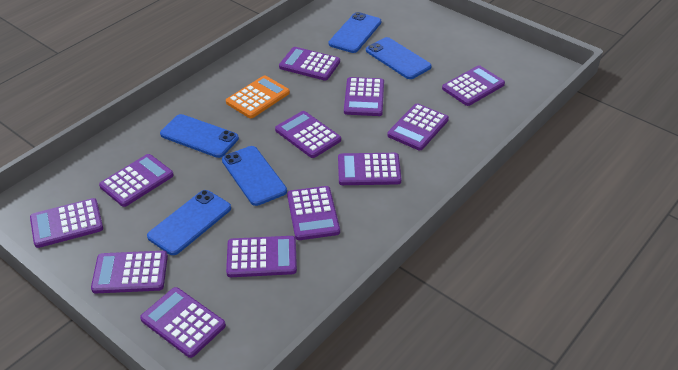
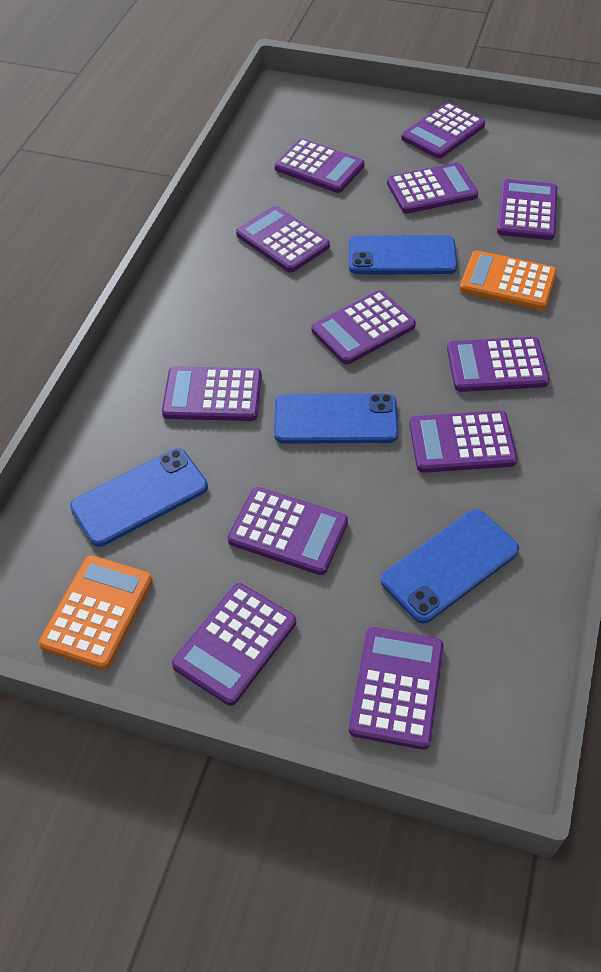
blue phone: [147,190,231,255] [160,114,239,158] [222,146,287,206] [329,12,381,53] [366,37,432,79] = 5 -> [70,448,208,547] [274,393,398,444] [349,235,457,274] [381,509,519,624] = 4
orange calculator: [226,75,290,118] = 1 -> [39,555,153,670] [460,250,557,310] = 2

